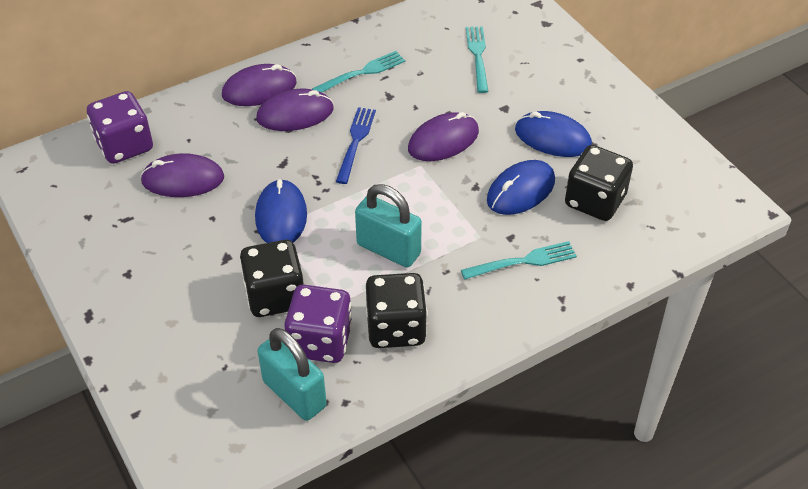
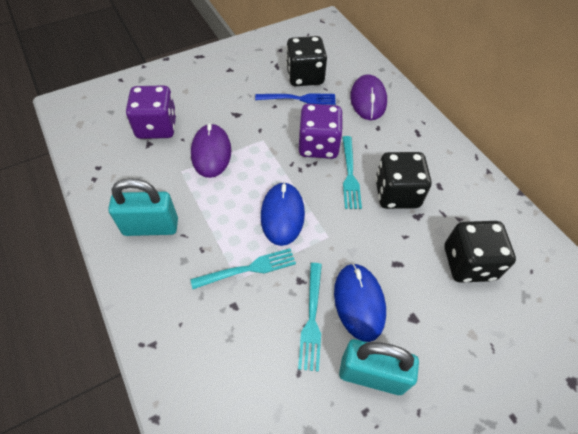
blue mouse: [255,179,307,243] [487,160,555,215] [515,111,592,157] = 3 -> [261,182,305,246] [334,263,386,342] = 2
purple mouse: [140,153,224,197] [222,64,297,106] [257,89,334,131] [408,112,479,161] = 4 -> [191,123,231,178] [350,74,387,120] = 2

